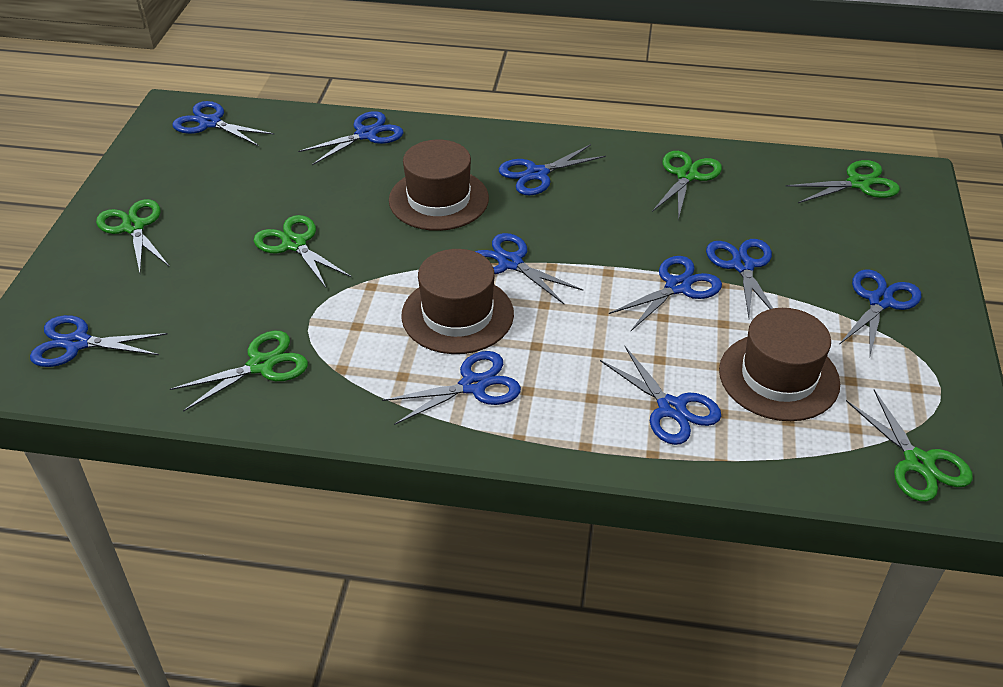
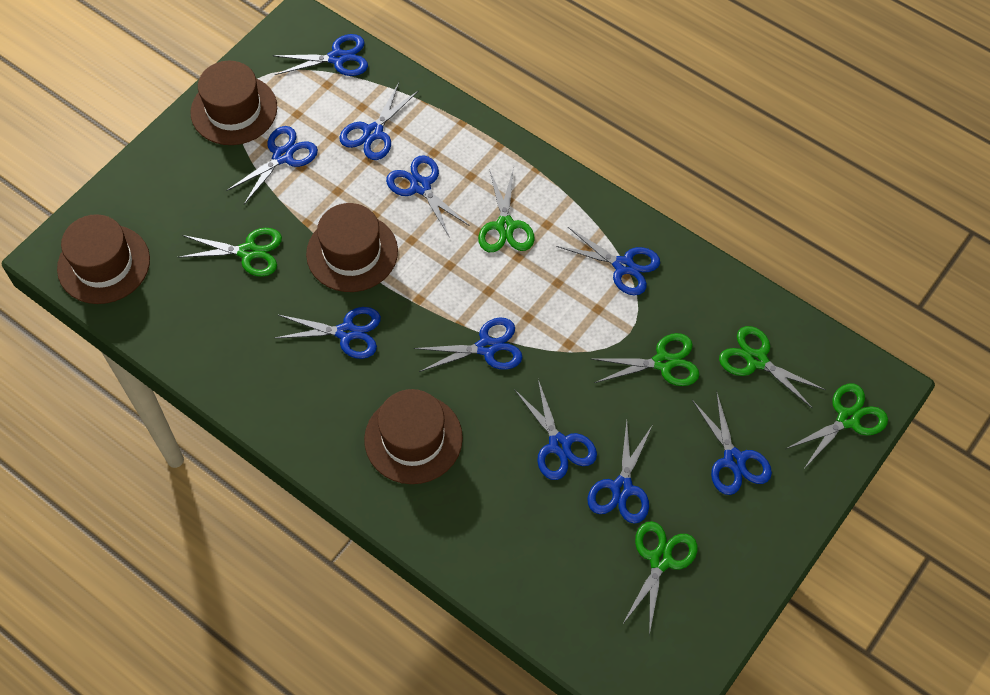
brown hat: [389,140,489,231] [401,249,514,354] [719,308,840,421] = 3 -> [57,214,150,304] [190,61,277,145] [306,203,398,292] [364,389,463,484] = 4

